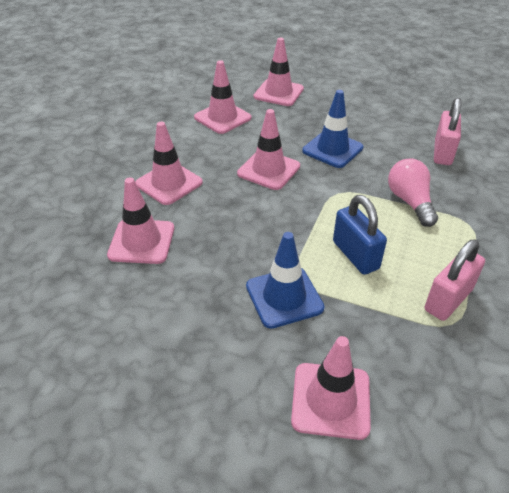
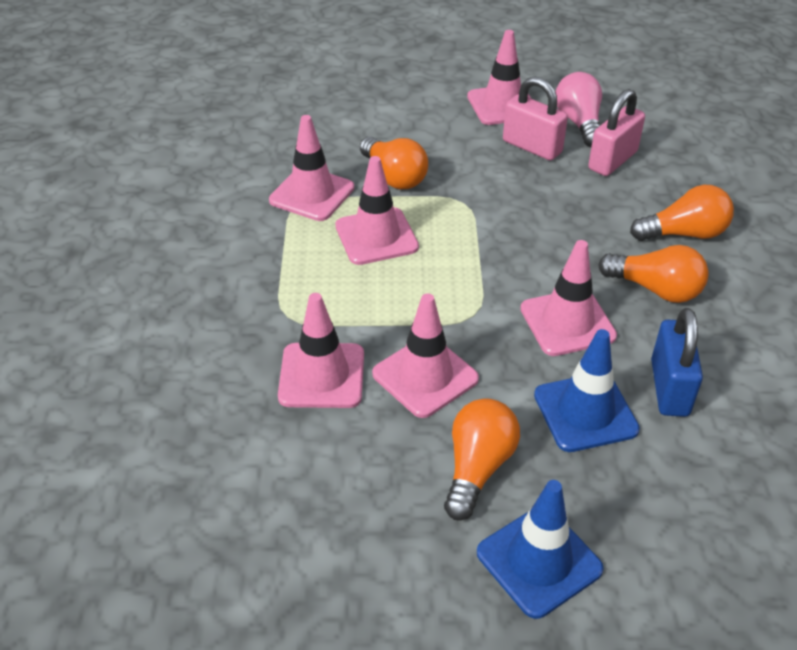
orange light bulb: none = 0 -> [360,137,428,189] [444,398,520,521] [598,245,709,303] [630,185,734,241] = 4

